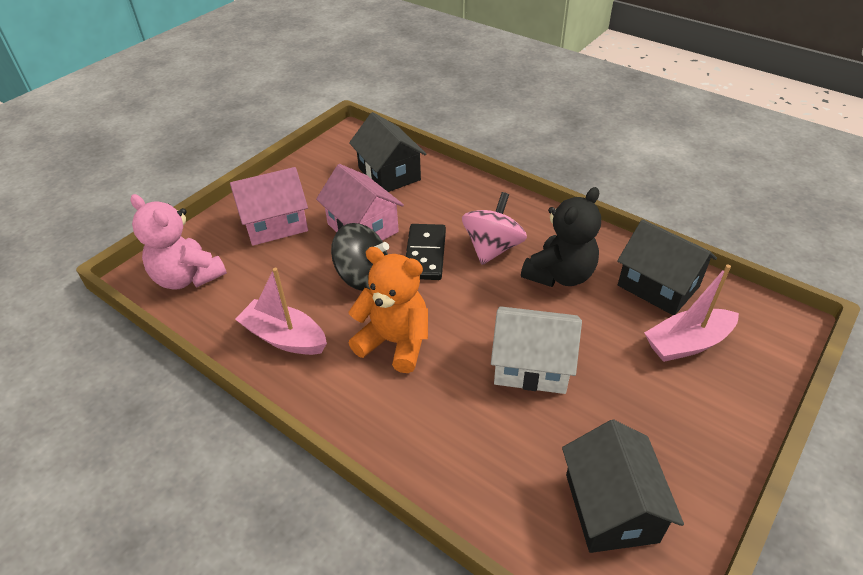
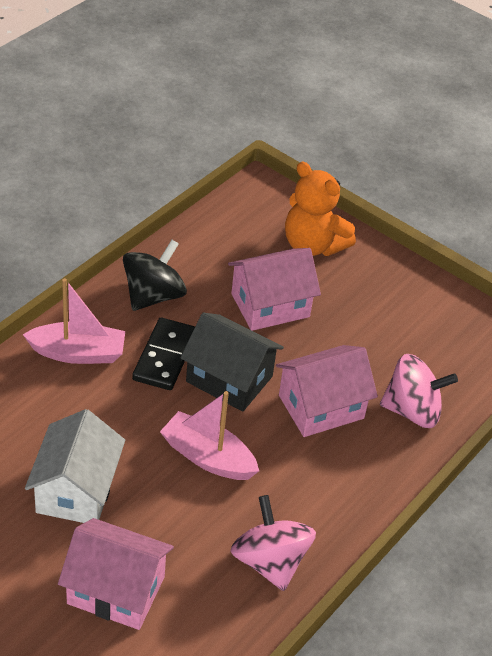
black house: [349,112,426,192] [562,420,684,553] [617,219,717,315] = 3 -> [180,312,284,412] = 1
black teddy bear: [521,187,601,287] = 1 -> none = 0
pink house: [230,167,308,246] [316,164,404,241] = 2 -> [58,518,174,630] [228,248,321,331] [276,345,378,437] = 3
pink spinning top: [462,192,527,265] = 1 -> [231,495,316,591] [380,354,458,428] = 2
pink teddy bear: [130,194,227,290] = 1 -> none = 0

